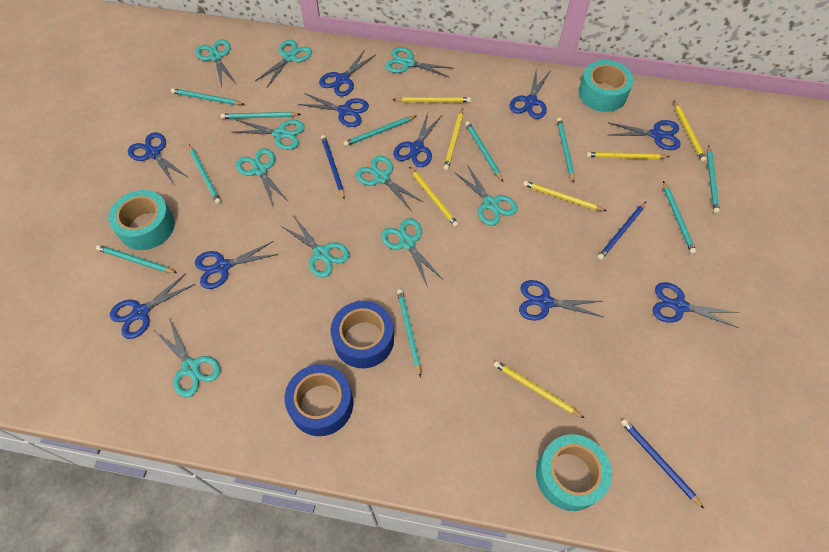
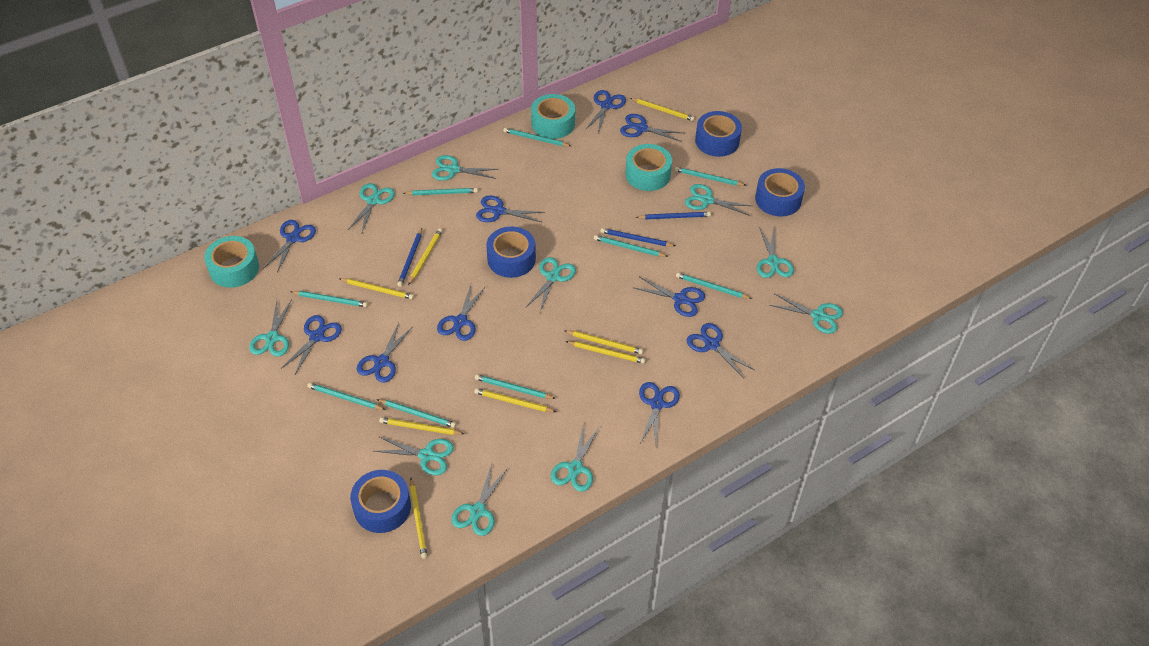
blue tape: [284,364,353,436] [331,301,394,368] = 2 -> [350,470,411,533] [486,226,536,278] [695,111,742,157] [755,168,805,217] = 4
turquoise pencil: [96,245,177,273] [171,88,244,105] [189,145,221,204] [221,112,301,119] [344,116,416,146] [397,289,421,377] [465,121,503,182] [557,118,575,183] [663,181,696,254] [707,145,720,213] = 10 -> [291,291,368,307] [307,383,386,410] [377,399,456,428] [403,188,478,195] [475,374,556,399] [503,128,571,146] [594,235,668,257] [675,167,747,186] [676,273,752,299] = 9
yellow pencil: [392,97,471,102] [409,167,459,227] [444,108,463,170] [494,361,584,418] [523,181,606,211] [586,152,670,159] [674,100,707,162] = 7 -> [340,278,414,299] [379,417,464,435] [408,228,442,285] [410,478,427,559] [474,388,556,412] [565,330,643,354] [565,341,646,364] [630,98,695,121] = 8

